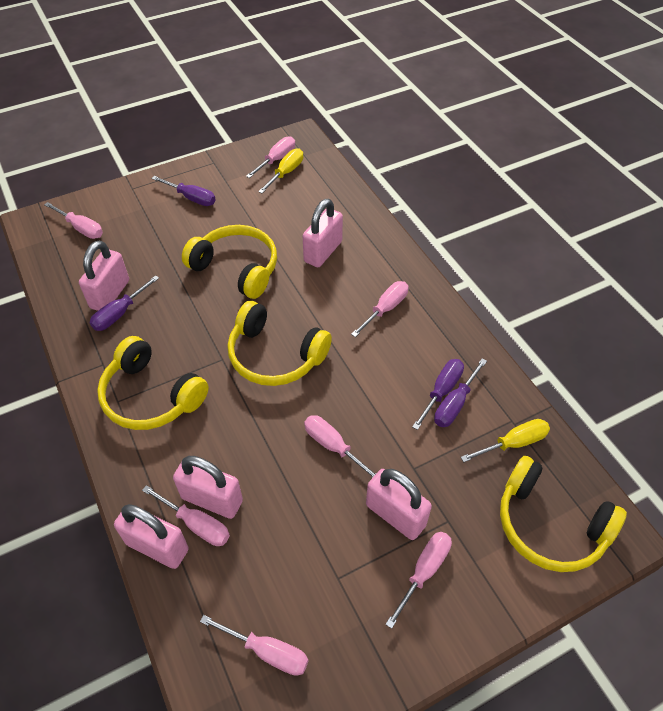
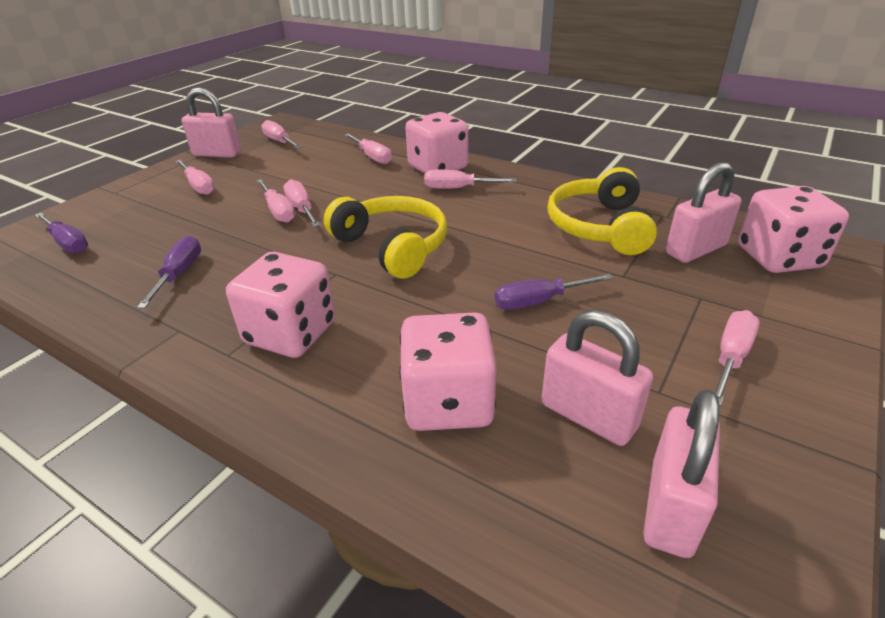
pink dice: none = 0 -> [226,252,336,358] [399,313,497,431] [405,112,468,173] [738,186,849,273] = 4
pink padlock: [79,241,129,311] [114,504,189,569] [173,456,243,519] [303,199,343,267] [366,469,432,540] = 5 -> [181,87,241,158] [541,310,653,446] [643,389,720,558] [666,162,742,263] = 4
purple screwdriver: [90,275,159,331] [151,176,216,206] [412,359,464,430] [434,358,487,427] = 4 -> [35,213,88,253] [137,236,201,308] [495,274,613,310] = 3
yellow headphones: [97,336,209,430] [182,225,277,299] [227,301,332,386] [500,456,627,572] = 4 -> [324,196,447,279] [547,167,657,255] = 2
yellow screwdriver: [258,148,303,193] [461,419,550,462] = 2 -> none = 0

